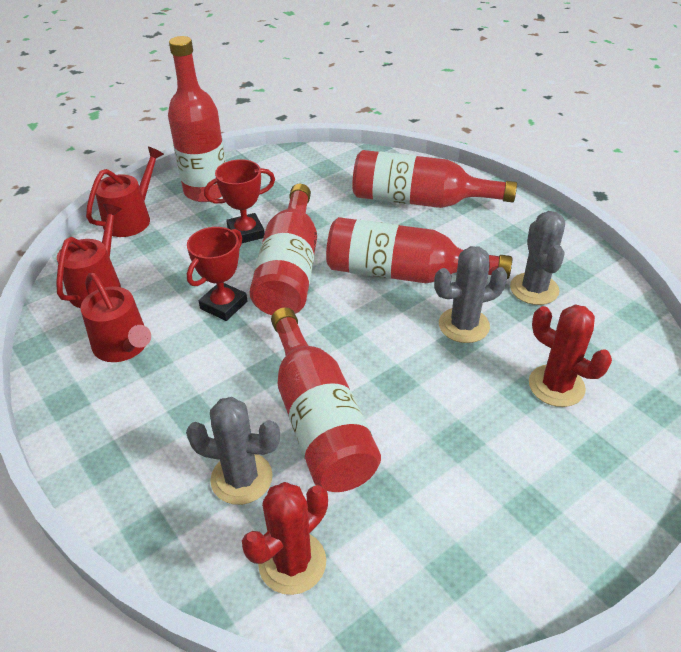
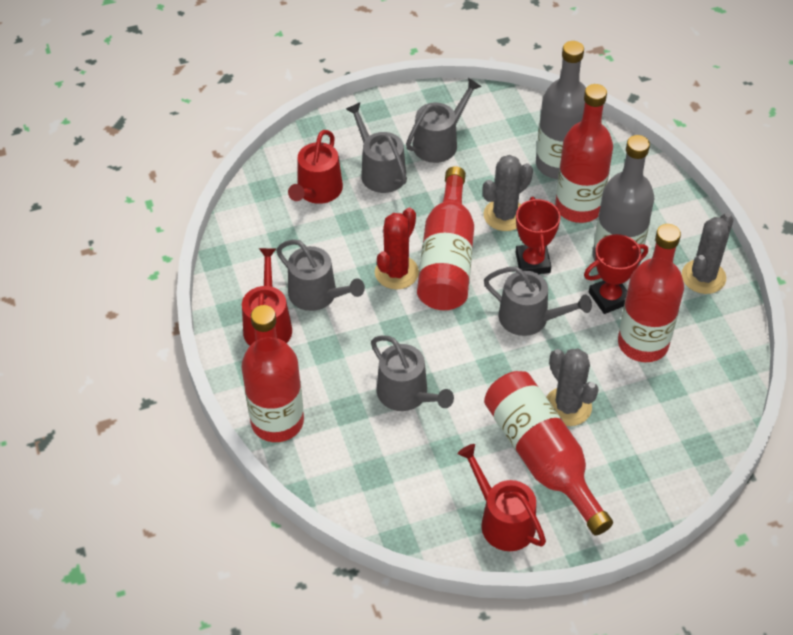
grey bottle: none = 0 -> [536,41,586,179] [593,135,654,266] = 2
grey watering can: none = 0 -> [276,239,365,311] [346,102,407,193] [371,335,454,411] [406,78,482,163] [484,267,592,336] = 5
red cactus: [242,482,328,595] [529,304,612,407] = 2 -> [375,208,419,289] = 1

